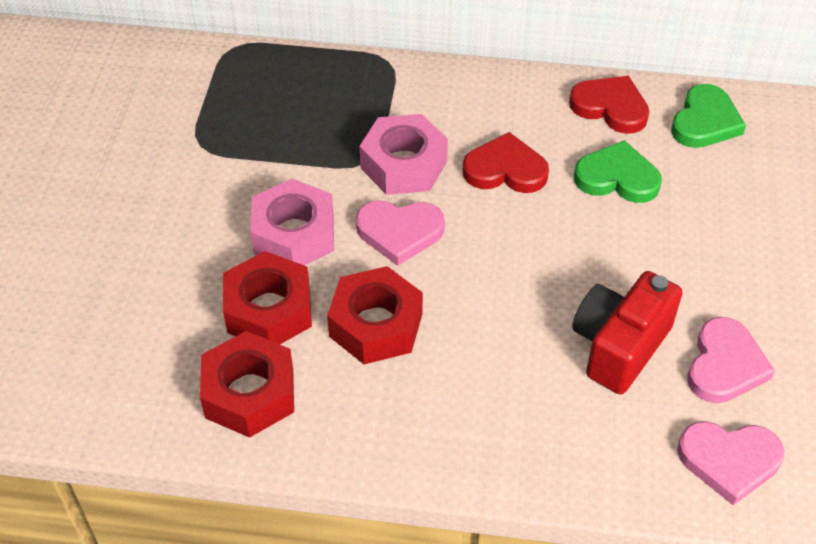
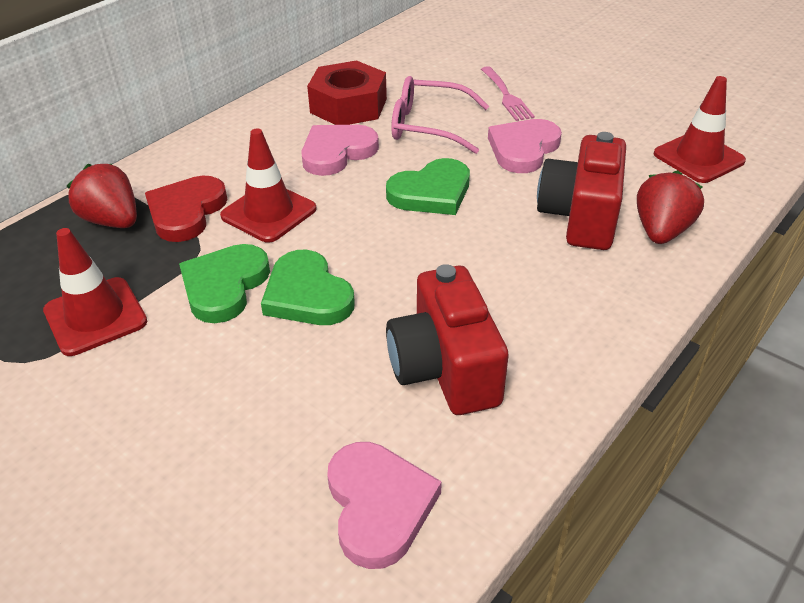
green heart: [574,140,662,203] [671,84,746,148] = 2 -> [179,244,270,323] [261,250,355,325] [386,158,470,215] = 3
pink fork: none = 0 -> [481,66,535,121] = 1
pink glasses: none = 0 -> [391,76,489,154] = 1
pink nut: [250,178,334,265] [360,114,448,195] = 2 -> none = 0
red camera: [572,271,683,394] = 1 -> [386,264,509,415] [537,132,626,250] = 2
red heart: [462,132,549,193] [569,76,650,134] = 2 -> [145,176,228,242] = 1
red nut: [200,331,294,438] [223,251,312,344] [327,266,423,364] = 3 -> [307,60,387,125] = 1
red strawberry: none = 0 -> [67,164,137,228] [637,171,704,244] = 2
red traffic cone: none = 0 -> [43,228,147,356] [220,128,317,243] [654,76,746,183] = 3

